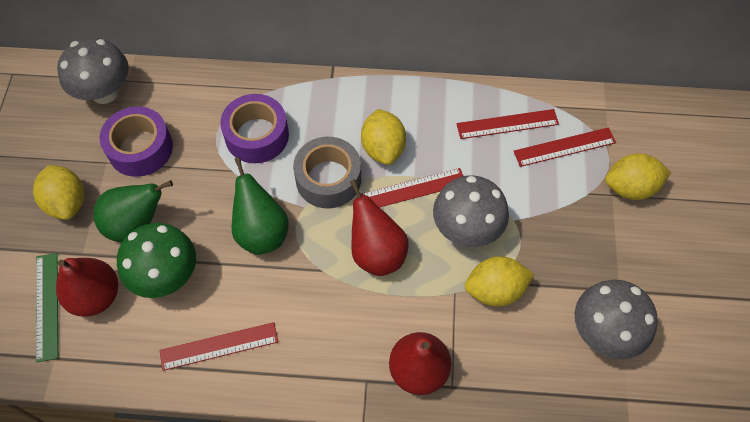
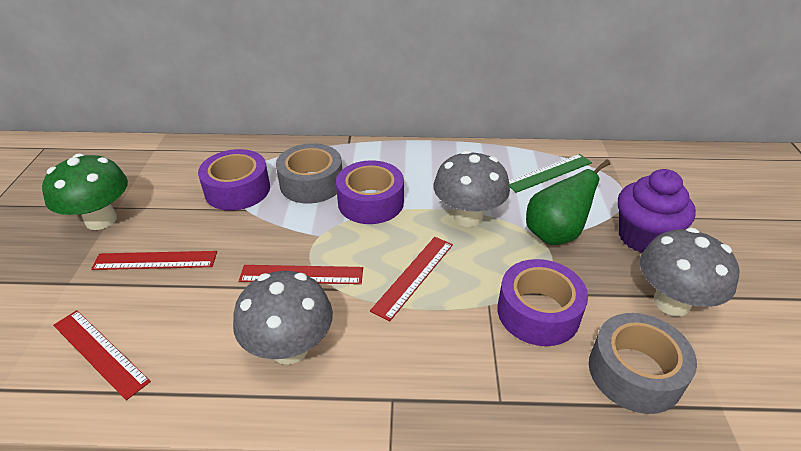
green pear: [94,180,173,242] [232,157,289,255] = 2 -> [526,160,610,245] = 1
grey tape: [293,137,361,208] = 1 -> [276,143,342,204] [589,313,697,414] = 2
purple cupcake: none = 0 -> [618,169,696,253] = 1
purple tape: [100,106,173,177] [220,94,289,163] = 2 -> [198,149,270,211] [336,160,404,224] [497,259,588,346] = 3
red pear: [56,258,118,317] [350,179,409,276] [389,332,452,395] = 3 -> none = 0
yellow lemon: [33,165,84,220] [361,109,406,165] [465,256,535,307] [605,153,671,200] = 4 -> none = 0

